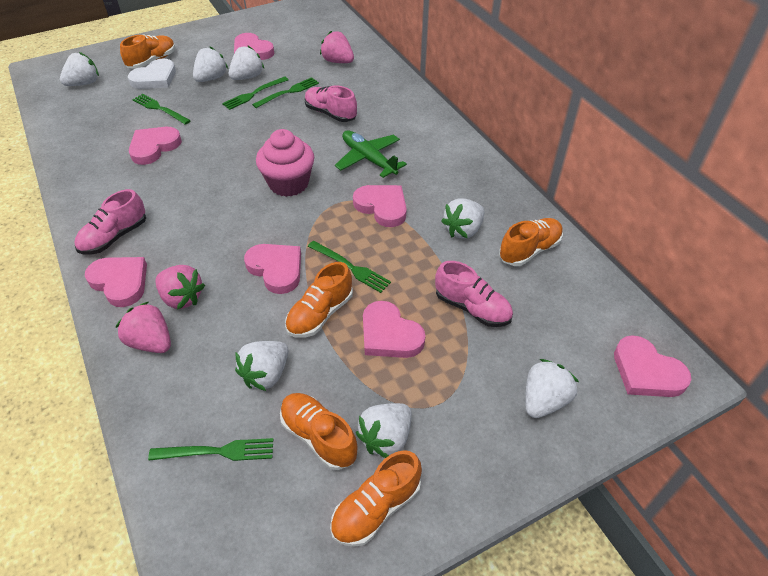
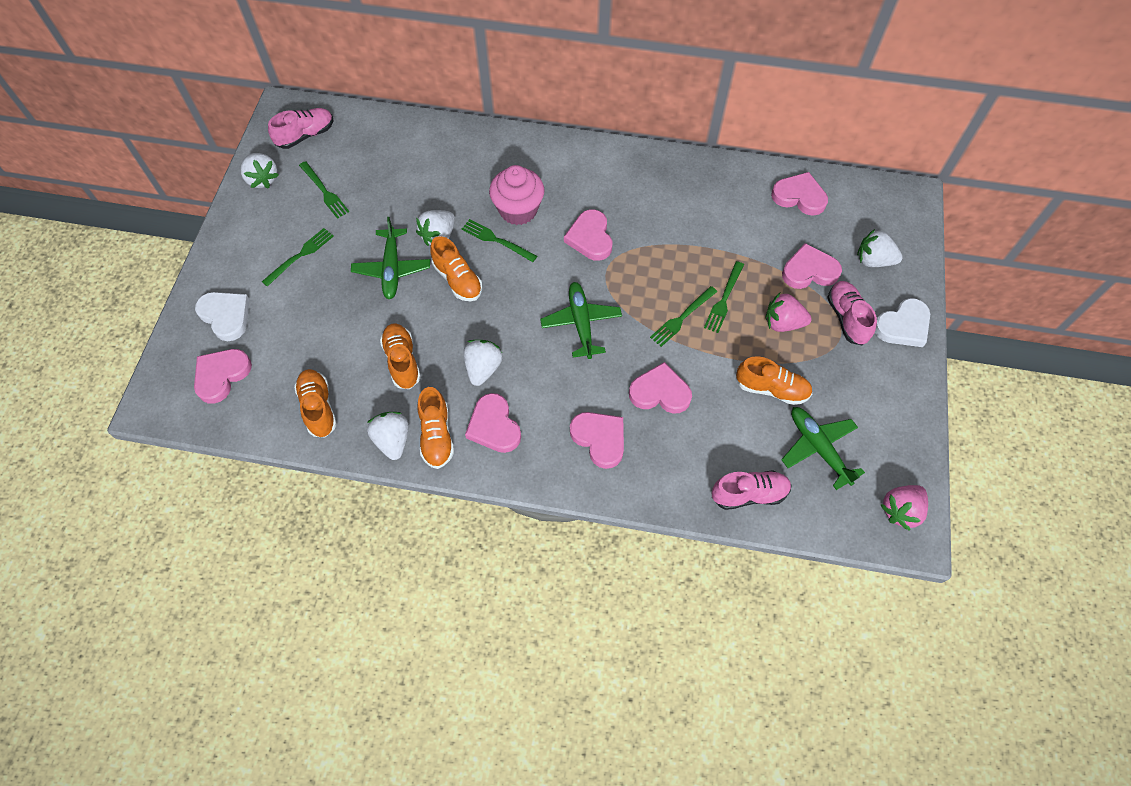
green plane: [335,130,407,178] = 1 -> [351,217,430,299] [540,282,622,359] [781,407,865,490] = 3
pink strawberry: [116,302,171,353] [155,265,205,310] [320,31,354,63] = 3 -> [766,293,812,332] [880,485,928,531] = 2
white heart: [128,58,176,89] = 1 -> [195,292,250,341] [875,298,930,347] = 2
white strawberry: [60,52,99,86] [193,46,228,82] [229,45,264,80] [235,341,289,391] [356,403,412,458] [441,198,484,239] [525,359,579,418] = 7 -> [241,153,279,189] [367,412,409,460] [416,210,455,246] [463,340,503,386] [857,229,903,267] = 5

